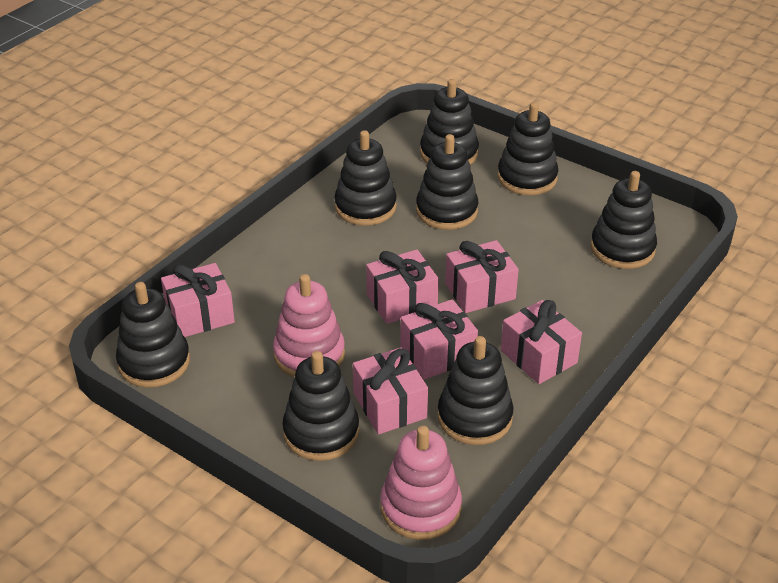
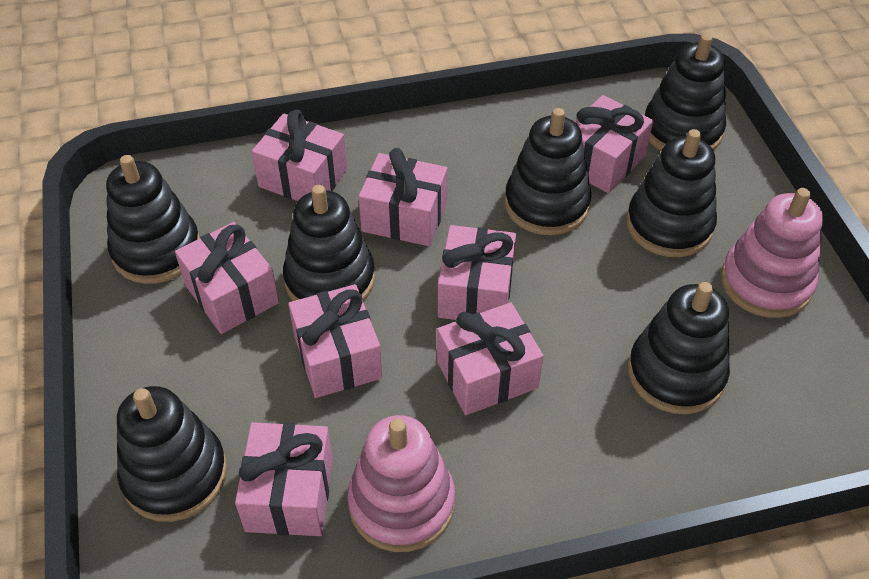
black stacking toy: [116,282,190,388] [282,351,359,461] [334,130,397,226] [416,134,478,230] [420,79,479,165] [437,336,514,445] [498,102,558,195] [590,171,657,269] = 8 -> [106,155,200,284] [117,386,227,522] [283,185,375,301] [505,108,591,235] [626,129,717,257] [628,282,730,414] [645,34,726,151] = 7
pink gift: [161,263,235,337] [353,347,428,435] [366,250,439,324] [400,299,478,380] [445,240,519,313] [501,300,582,384] = 6 -> [175,222,279,334] [235,422,333,536] [252,110,347,201] [288,284,382,398] [358,148,448,246] [437,303,543,415] [438,225,516,320] [574,95,653,193] = 8

